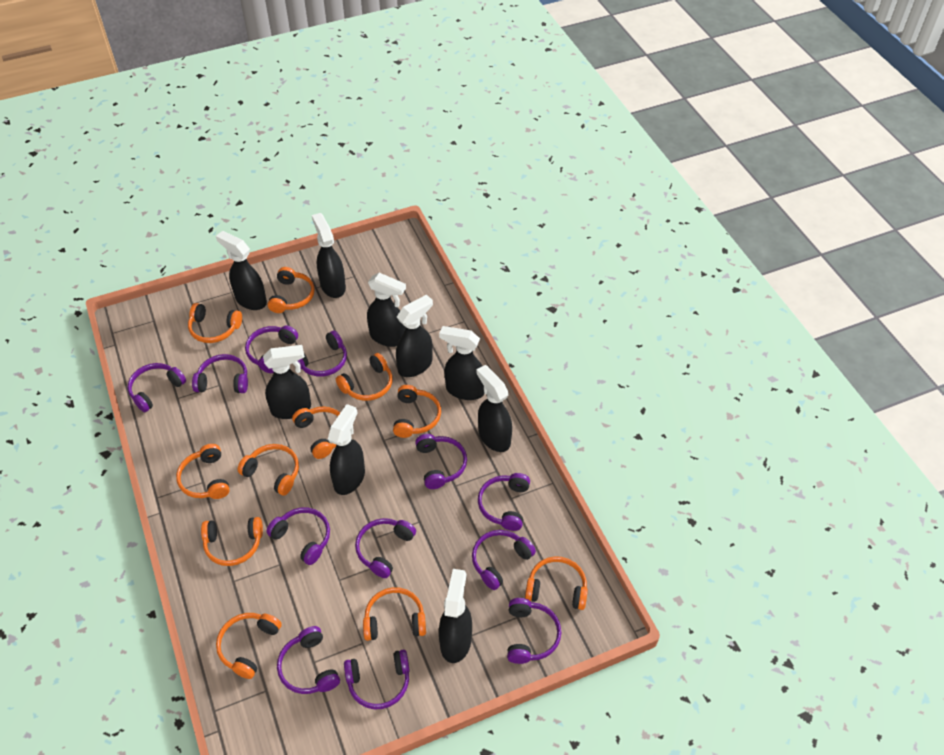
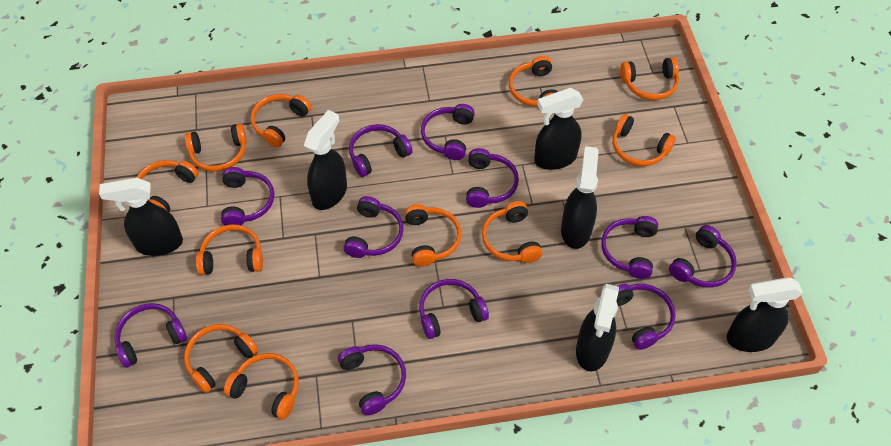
black spray bottle: [216,231,267,310] [263,345,311,419] [312,213,346,298] [328,404,365,495] [367,273,406,347] [396,294,433,377] [439,326,484,400] [439,569,472,663] [477,365,512,452] = 9 -> [99,178,183,256] [304,110,347,210] [534,88,583,170] [561,146,599,249] [576,284,619,372] [727,277,803,352] = 6
purple headphones: [128,363,186,412] [192,354,248,393] [245,325,298,373] [266,508,330,565] [277,626,340,694] [298,330,347,377] [344,649,410,709] [355,518,416,578] [415,434,467,489] [472,530,536,590] [478,473,530,531] [507,598,561,664] = 12 -> [115,303,187,368] [221,167,274,225] [338,344,406,416] [343,196,404,258] [349,124,412,177] [419,279,489,339] [421,104,475,160] [466,148,519,208] [601,216,658,279] [616,284,676,350] [669,225,737,288] = 11

